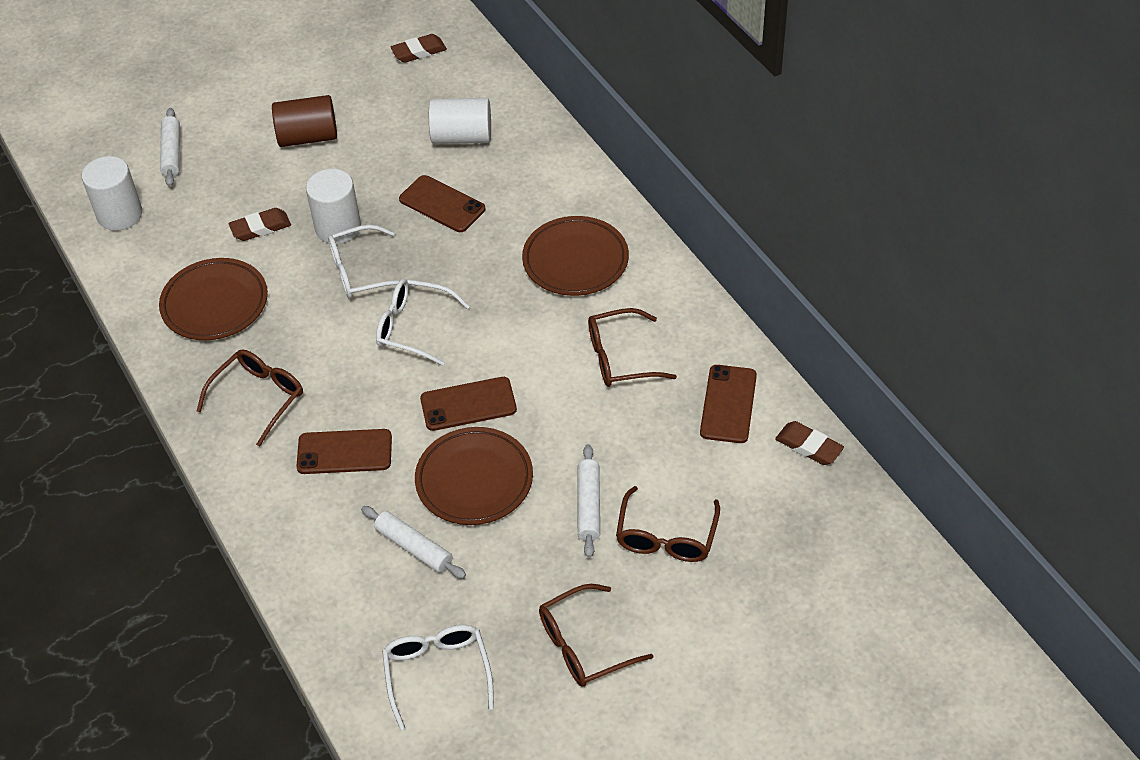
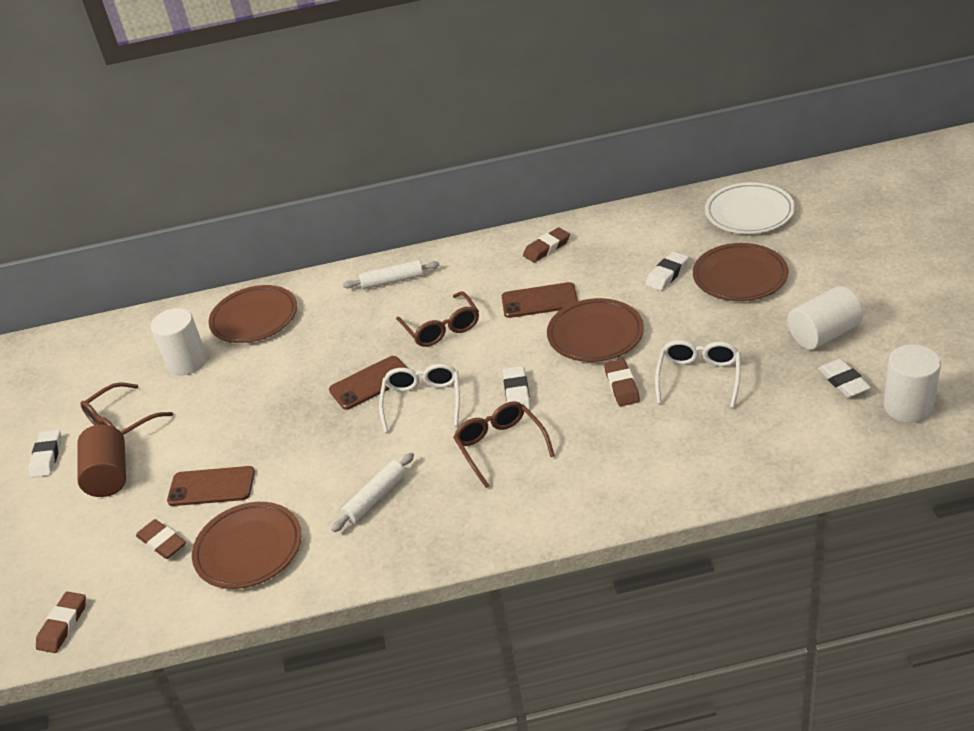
brown eraser: [229,208,291,241] [390,34,447,63] [775,421,844,465] = 3 -> [36,592,86,653] [136,519,186,559] [523,227,570,263] [604,359,640,406] = 4
brown glasses: [197,349,303,447] [539,584,653,686] [588,308,677,387] [616,486,720,562] = 4 -> [80,382,173,435] [396,291,479,347] [453,401,555,488] = 3
brown phone: [296,429,392,474] [399,175,485,232] [420,377,517,431] [700,365,757,443] = 4 -> [167,466,255,506] [329,356,407,410] [502,282,578,318] = 3
brown plate: [159,258,268,340] [415,427,533,525] [522,216,629,296] = 3 -> [192,502,302,589] [209,285,297,343] [547,298,644,362] [693,243,788,301] = 4
white eraser: none = 0 -> [28,430,62,477] [503,366,531,410] [646,251,689,291] [818,359,871,398] = 4
white glasses: [328,225,415,299] [376,279,470,366] [382,625,494,730] = 3 -> [379,364,460,433] [655,340,741,408] = 2
white plate: none = 0 -> [705,182,795,234] = 1
white rolling pin: [160,108,180,187] [361,506,466,579] [577,444,600,558] = 3 -> [331,452,414,532] [343,260,439,289] = 2

